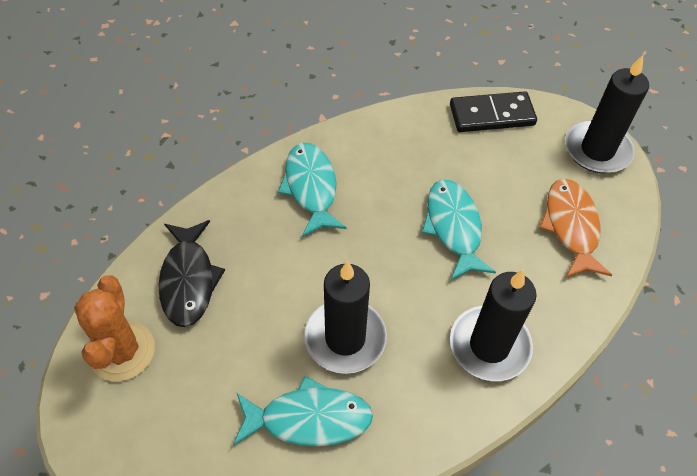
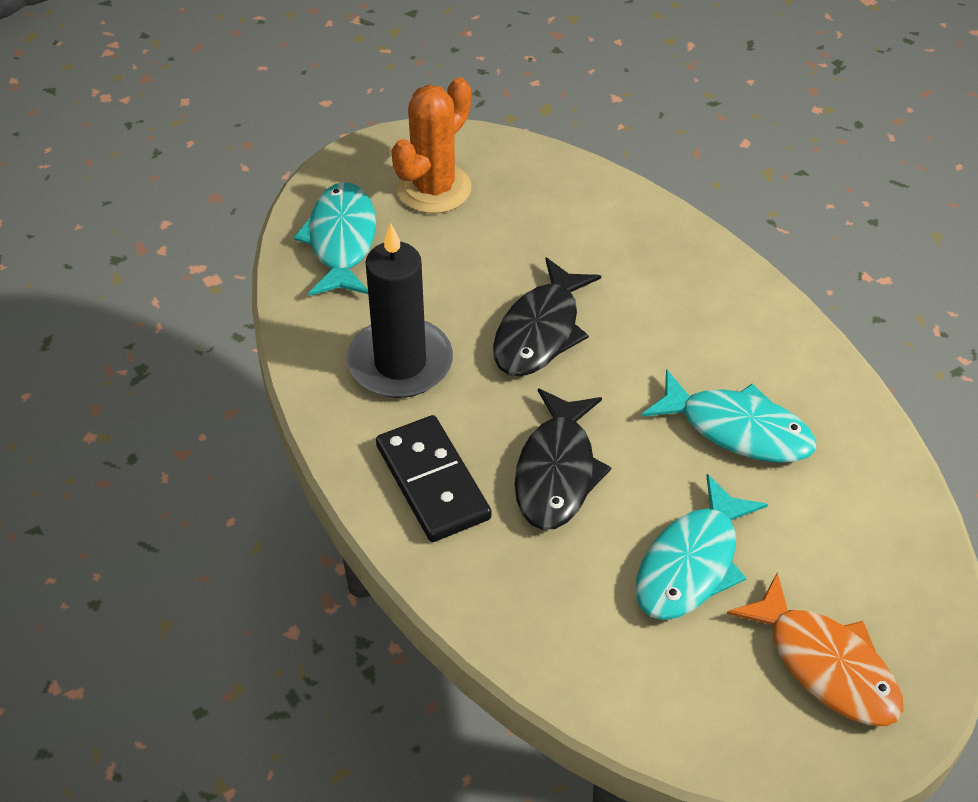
black candle: [304,261,387,374] [450,270,537,381] [565,55,649,173] = 3 -> [347,224,453,398] = 1
black fish: [158,220,225,327] = 1 -> [493,257,601,376] [515,388,611,530] = 2

